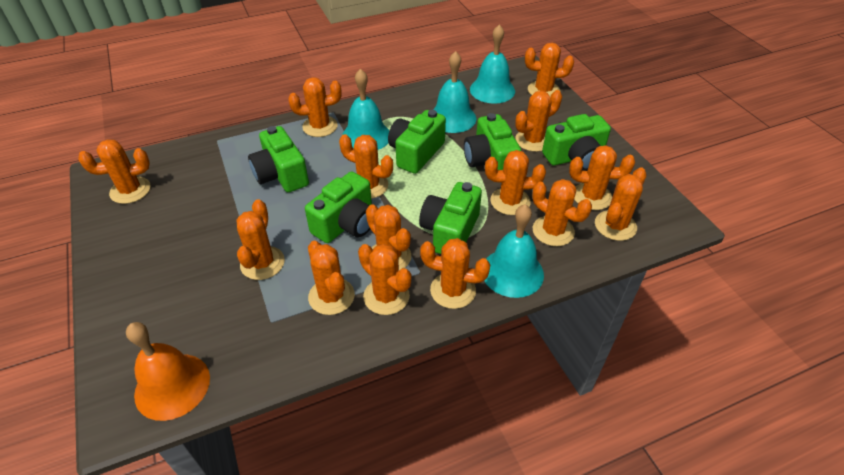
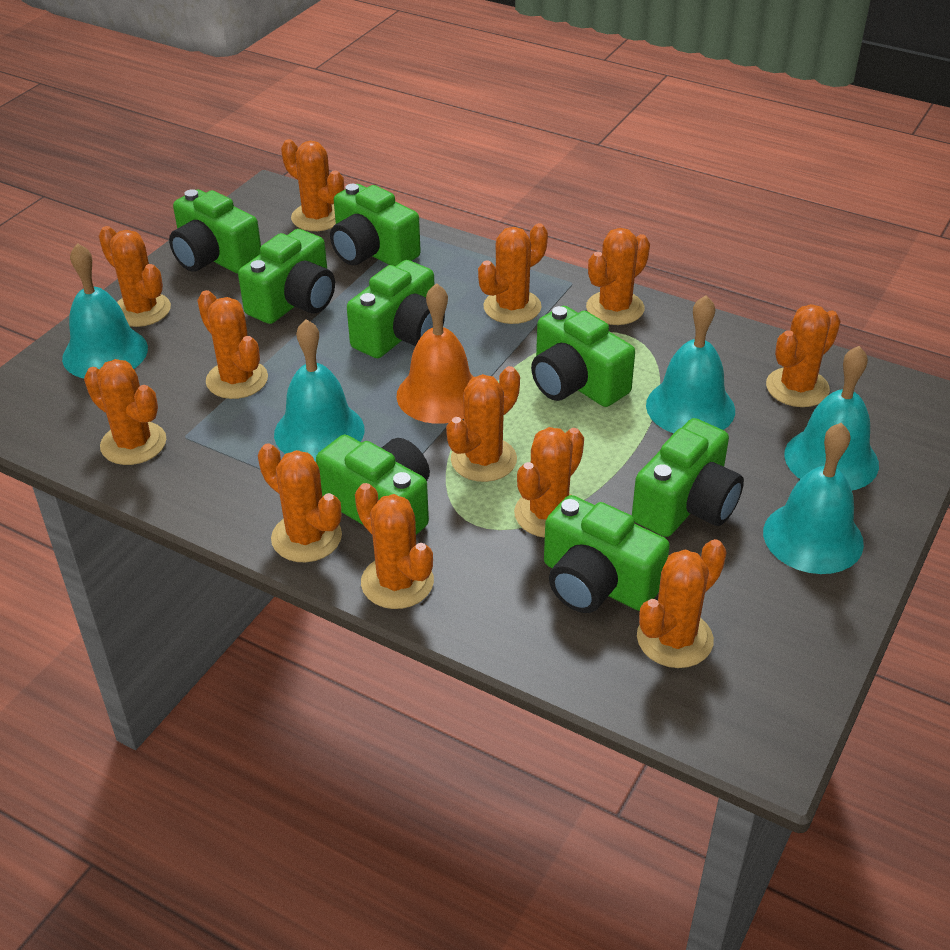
green camera: [248,126,309,192] [305,171,372,243] [388,110,446,174] [419,182,482,254] [464,113,521,170] [542,114,611,171] = 6 -> [169,189,261,274] [238,229,335,324] [316,435,430,535] [330,184,421,266] [347,260,445,358] [531,306,635,407] [544,495,670,613] [632,418,744,537] = 8
orange cactus: [78,139,151,204] [236,199,285,280] [288,77,342,137] [308,241,355,315] [339,134,393,198] [358,244,412,315] [366,205,411,270] [420,238,490,309] [485,150,546,215] [515,90,562,152] [525,43,574,97] [532,179,592,246] [569,145,635,210] [595,167,647,241] = 14 -> [84,359,166,465] [99,226,171,327] [197,290,268,399] [258,443,342,562] [281,139,344,231] [355,483,434,609] [446,366,520,482] [478,223,548,324] [514,427,584,538] [586,228,650,325] [637,539,727,668] [766,304,841,407] = 12
turquoise bell: [342,69,389,150] [433,51,476,133] [470,24,515,104] [484,204,544,298] = 4 -> [62,243,148,378] [274,319,364,462] [646,295,735,434] [763,423,864,574] [784,346,879,490] = 5

